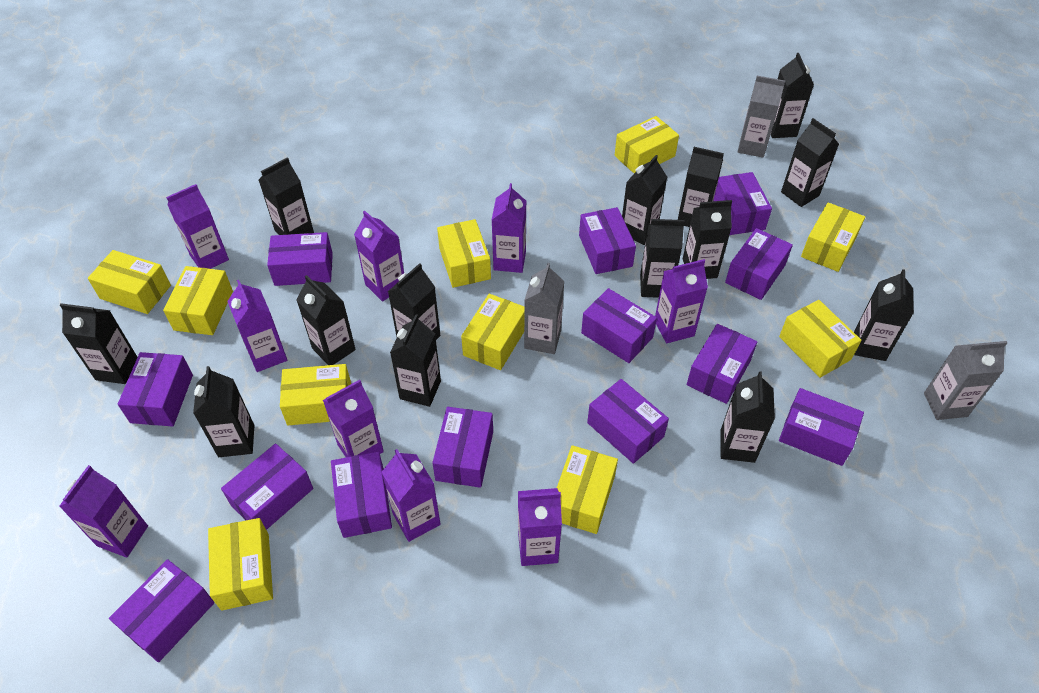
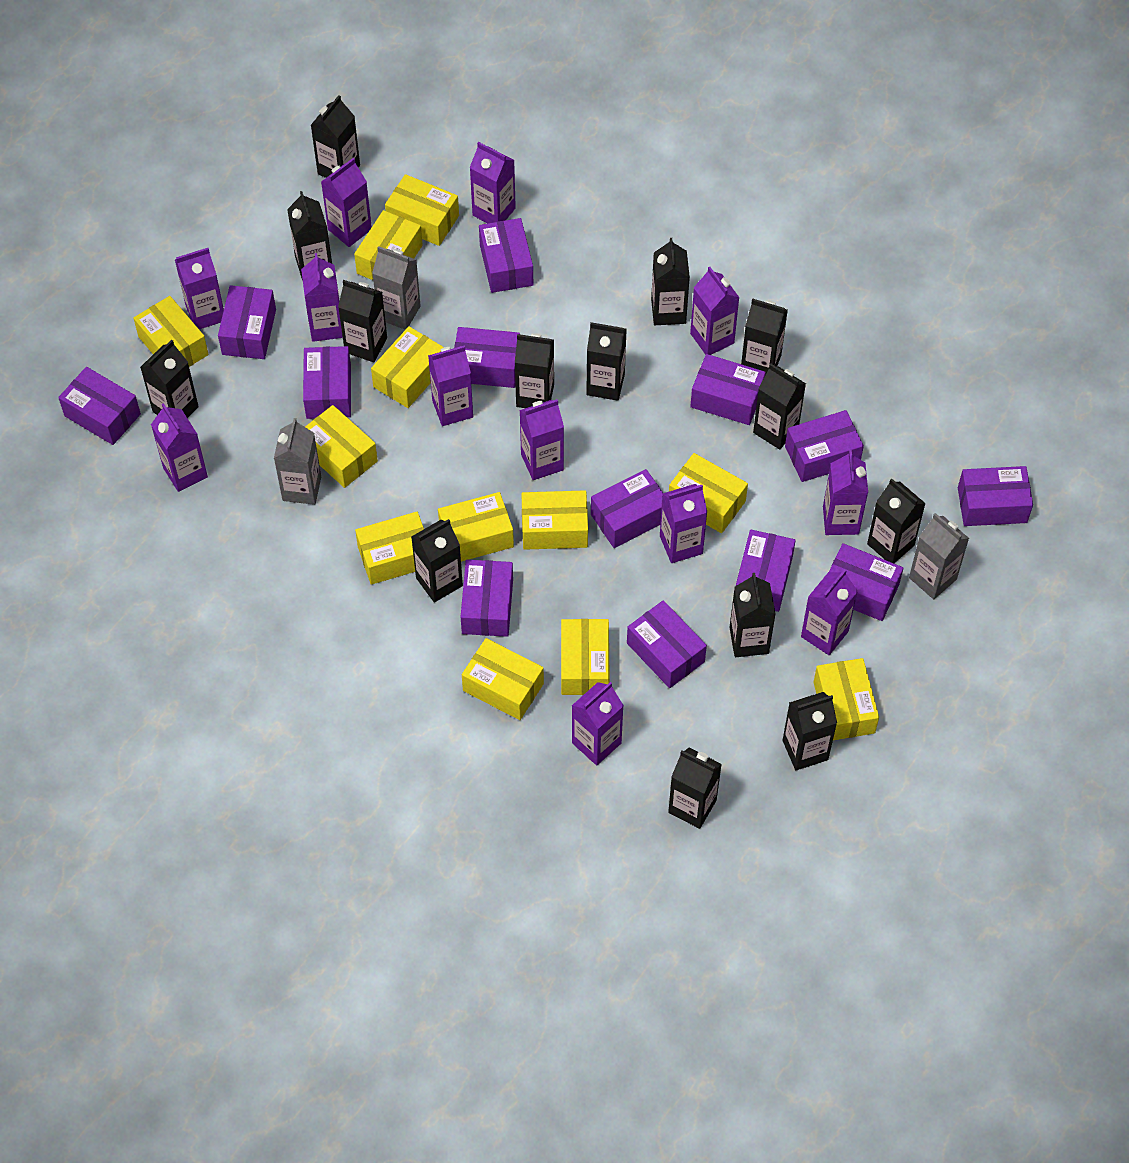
purple carton: [59,465,148,558] [166,184,229,269] [227,280,287,372] [323,380,384,457] [354,211,404,301] [382,449,441,542] [492,183,526,273] [518,488,562,566] [655,259,708,343] = 9 -> [151,403,208,492] [175,248,224,329] [301,253,343,342] [321,158,372,247] [428,345,473,426] [470,142,516,224] [519,399,564,480] [572,682,624,765] [660,484,707,563] [690,267,740,355] [801,569,858,655] [823,450,868,535] = 12
yellow box: [88,250,171,314] [163,266,233,335] [208,518,273,611] [280,364,351,425] [437,219,491,288] [461,294,525,370] [557,445,618,534] [614,116,679,173] [779,300,861,378] [801,202,865,272] = 10 -> [133,296,209,367] [305,405,378,488] [354,210,423,280] [355,512,424,585] [371,326,444,408] [385,174,459,246] [438,492,514,562] [462,638,544,720] [521,490,588,550] [561,619,610,695] [669,453,748,533] [813,658,879,740] = 12

